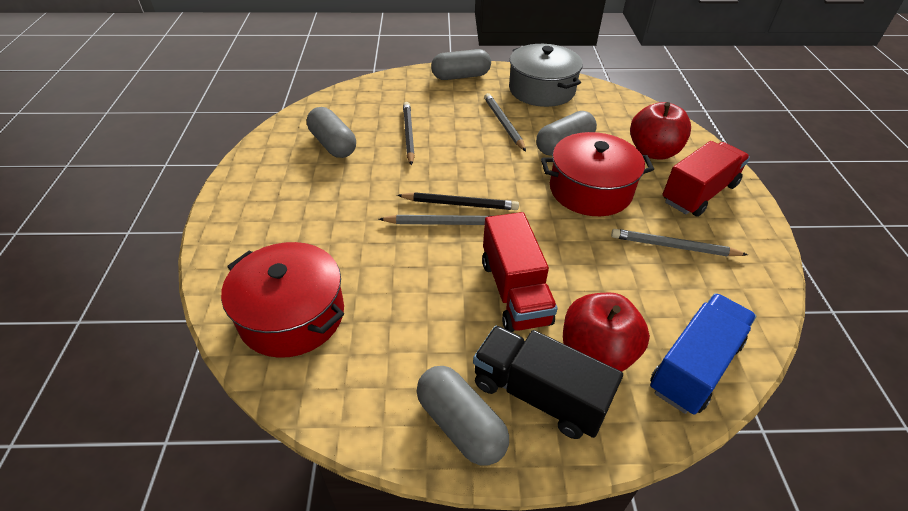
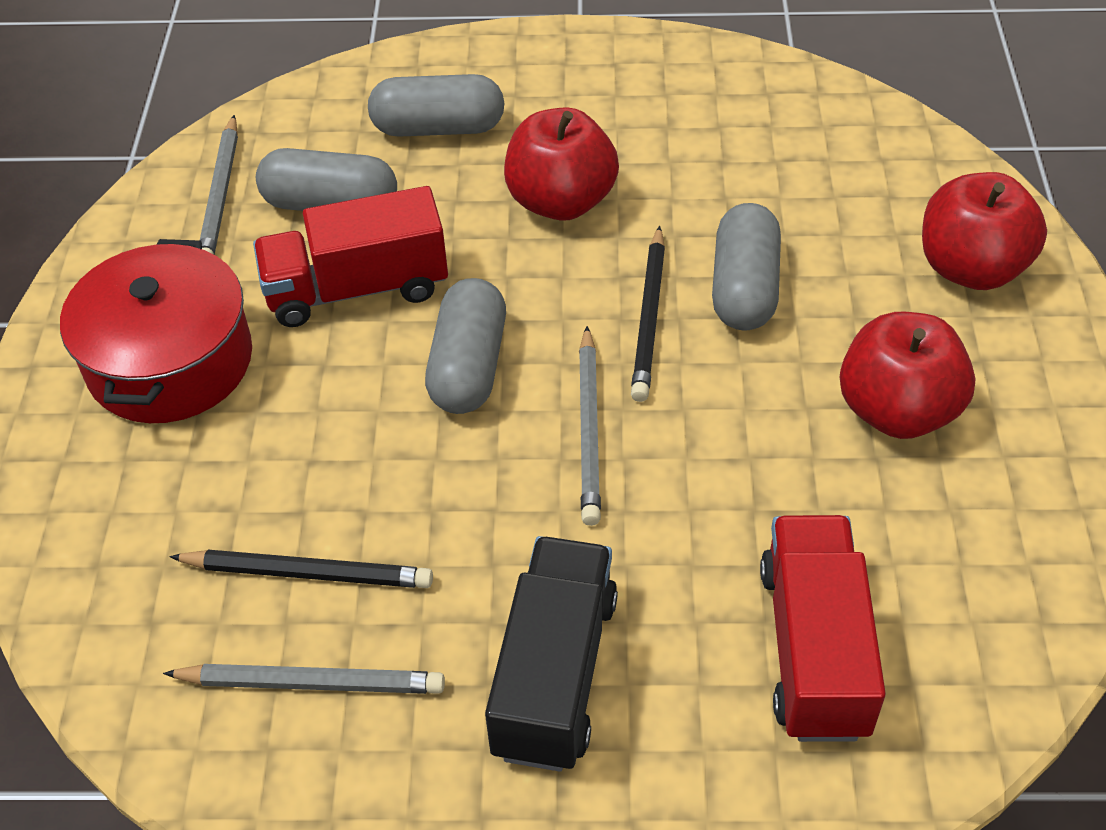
blue truck: [650,293,756,415] = 1 -> none = 0
grey pot: [509,44,583,107] = 1 -> none = 0
red apple: [563,293,650,372] [630,102,691,160] = 2 -> [504,107,619,220] [840,312,976,439] [922,172,1047,290] = 3
red pot: [221,242,344,358] [541,132,654,216] = 2 -> [60,239,252,423] = 1

